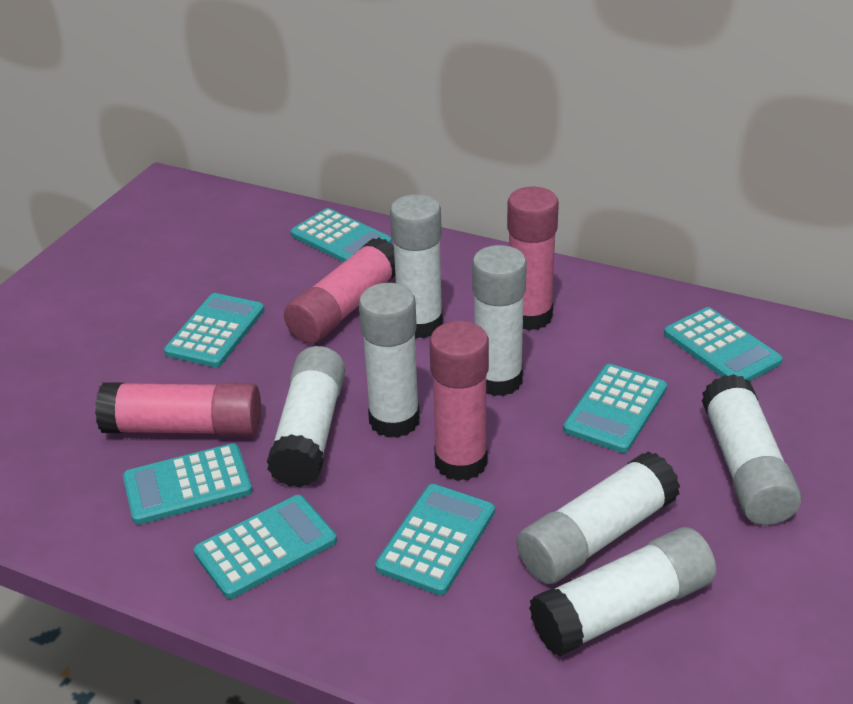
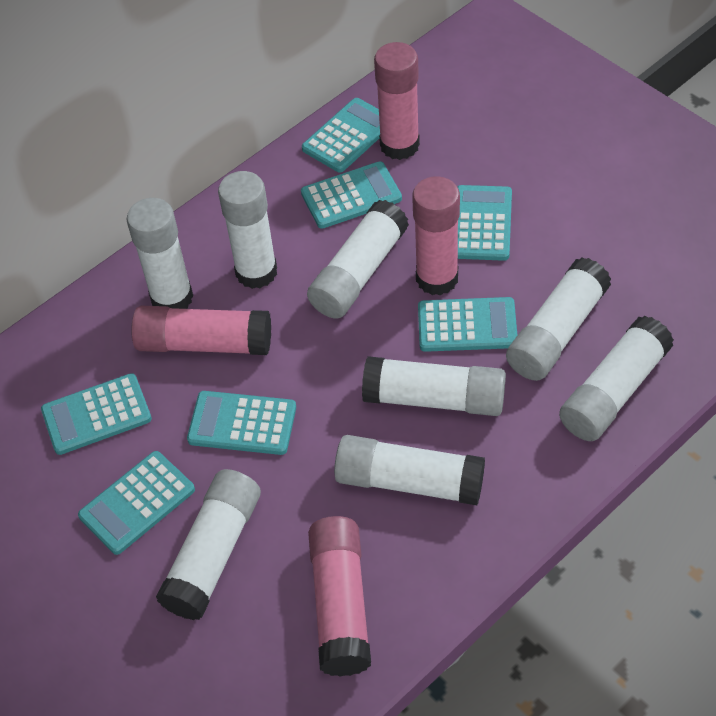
white glue stick: [267,346,345,488] [359,283,420,438] [390,194,443,339] [472,245,527,396] [517,451,680,584] [529,527,716,657] [702,374,801,525] = 7 -> [127,198,193,309] [156,469,261,620] [218,171,277,289] [307,200,409,319] [334,435,485,505] [362,356,506,416] [506,257,611,381] [559,315,674,441] = 8

